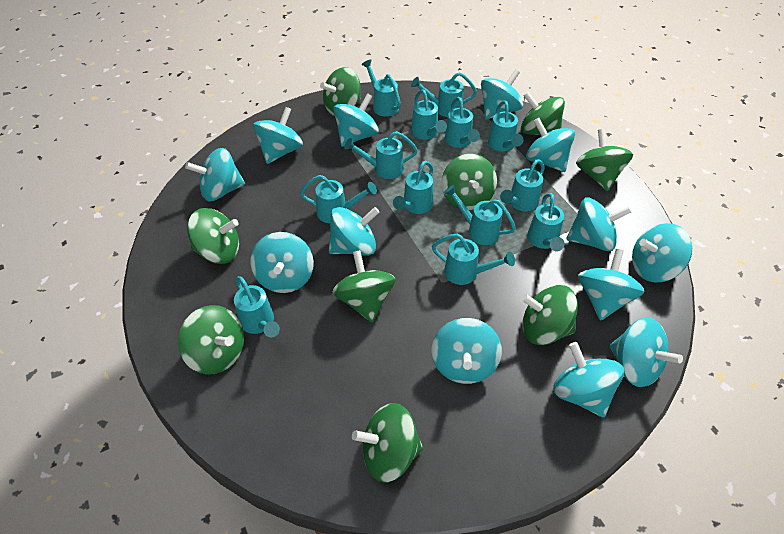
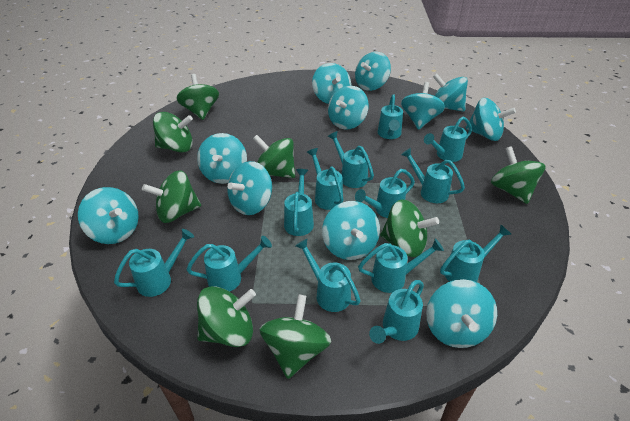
green spinning top: [178,305,244,375] [187,208,239,264] [320,67,361,116] [332,250,396,323] [352,403,423,482] [442,154,497,210] [521,92,565,135] [521,285,578,345] [576,129,633,191] = 9 -> [142,170,201,223] [153,112,193,152] [176,74,219,120] [197,286,256,347] [253,135,295,178] [259,294,331,379] [380,199,439,257] [491,146,546,204] = 8
turquoise spinning top: [185,148,245,201] [250,232,314,293] [253,107,303,164] [329,207,379,256] [333,93,379,147] [432,318,502,384] [481,69,523,120] [526,118,575,172] [553,342,624,418] [566,198,631,251] [578,249,644,321] [609,317,683,387] [632,223,692,282] = 13 -> [78,187,139,244] [197,133,247,184] [227,161,272,215] [312,63,351,104] [322,201,380,260] [328,86,369,129] [355,52,391,91] [401,82,445,130] [426,279,497,348] [433,73,468,111] [465,98,516,141] = 11

